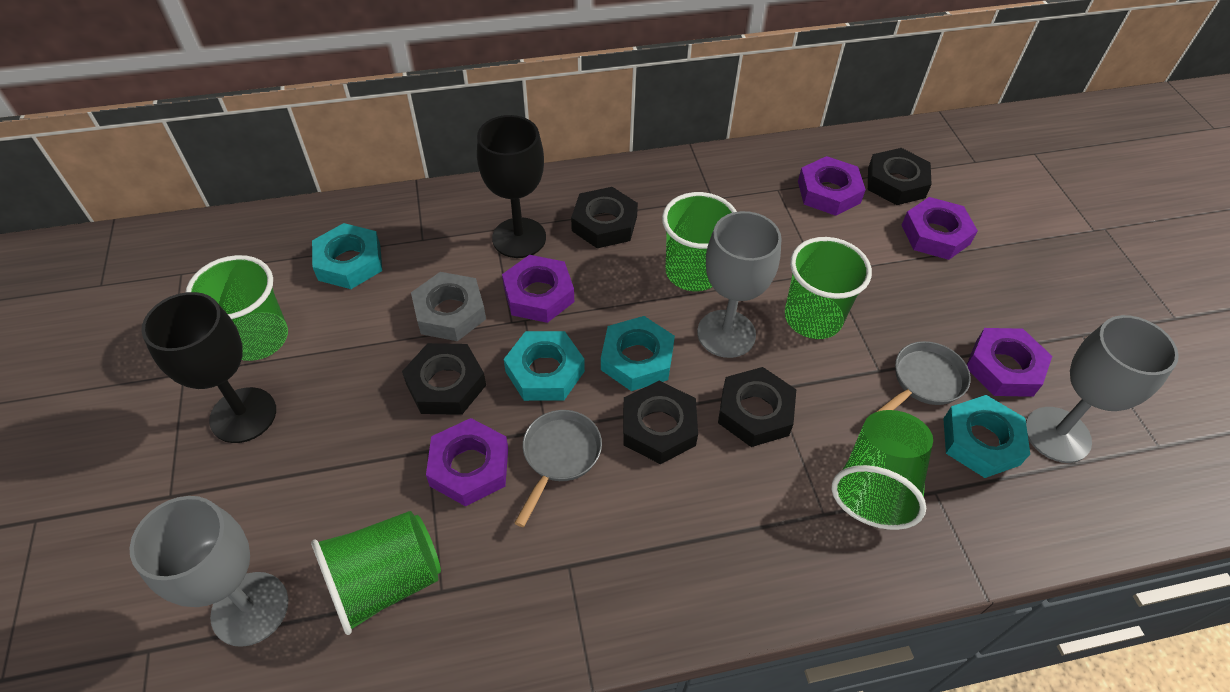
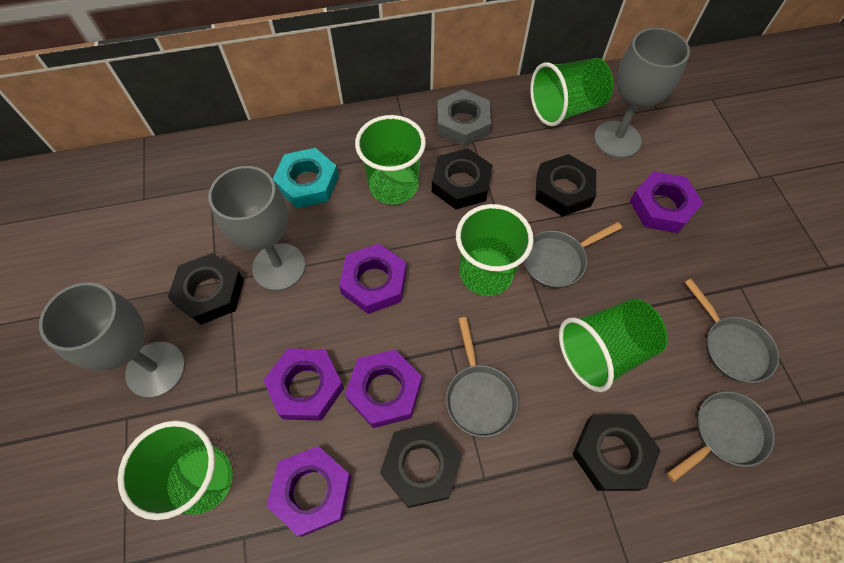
black goblet: [141,292,276,443] [477,115,546,258] = 2 -> none = 0
grey pan: [515,410,602,527] [876,341,971,412] = 2 -> [446,317,519,437] [524,222,622,288] [667,391,775,482] [684,279,779,383] = 4
turquoise nut: [312,223,382,289] [504,331,585,401] [601,316,675,391] [943,395,1030,478] = 4 -> [273,148,339,208] = 1

